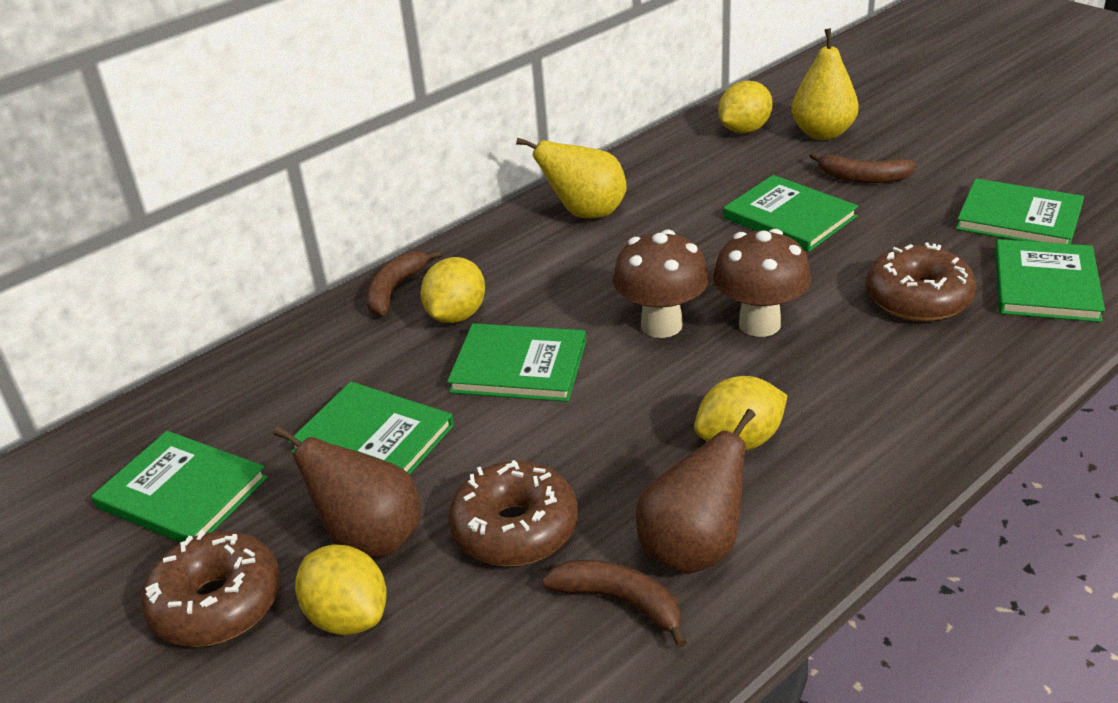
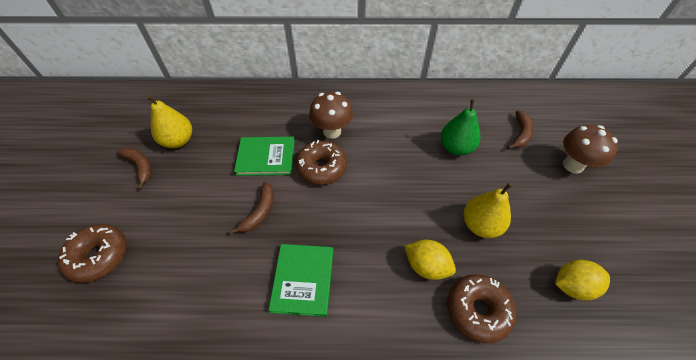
brown pear: [274,426,421,558] [636,409,756,574] = 2 -> none = 0
green book: [92,431,267,542] [288,382,454,474] [447,323,586,402] [724,175,858,252] [956,179,1084,244] [995,239,1105,322] = 6 -> [234,137,295,176] [269,244,333,317] = 2
green pear: none = 0 -> [441,99,480,156] = 1
yellow lemon: [295,544,387,635] [421,257,485,323] [694,376,788,450] [718,81,773,133] = 4 -> [404,240,456,280] [555,260,610,300] = 2

